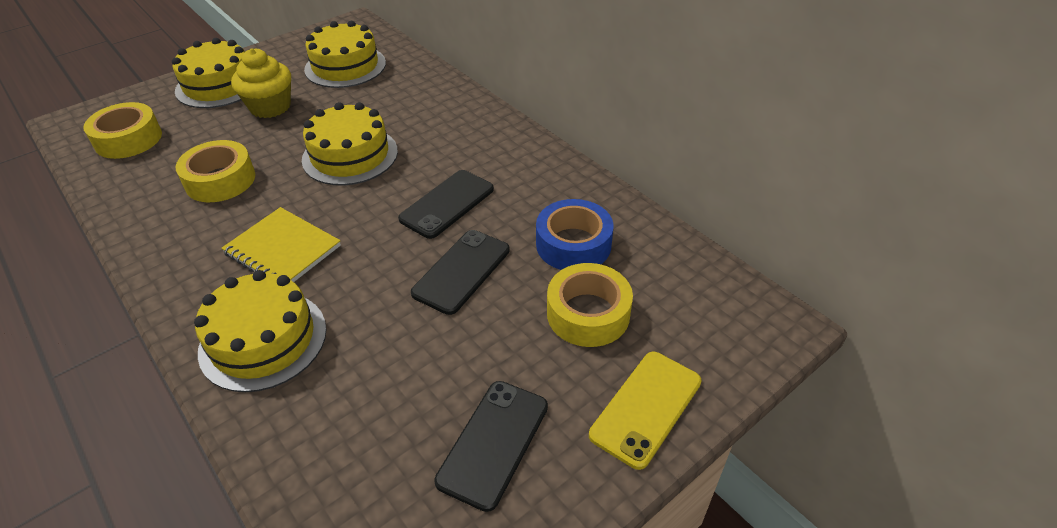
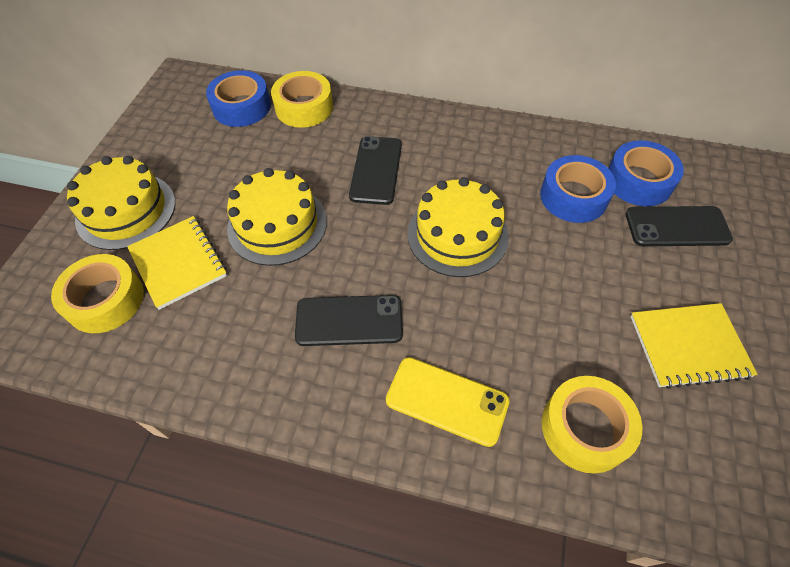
blue tape: [536,199,613,270] = 1 -> [206,70,271,127] [540,155,616,223] [608,140,684,206] = 3
yellow cake: [172,38,245,108] [194,270,326,392] [302,102,398,185] [304,21,386,88] = 4 -> [67,156,175,250] [227,168,327,266] [408,177,509,277] = 3
yellow cupcake: [231,48,291,118] = 1 -> none = 0
yellow notebook: [222,207,341,282] = 1 -> [127,216,227,310] [631,303,758,389] = 2

